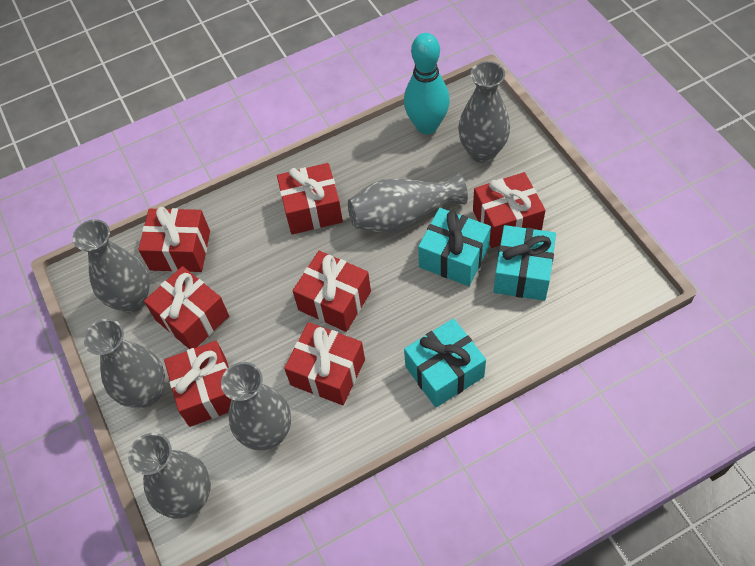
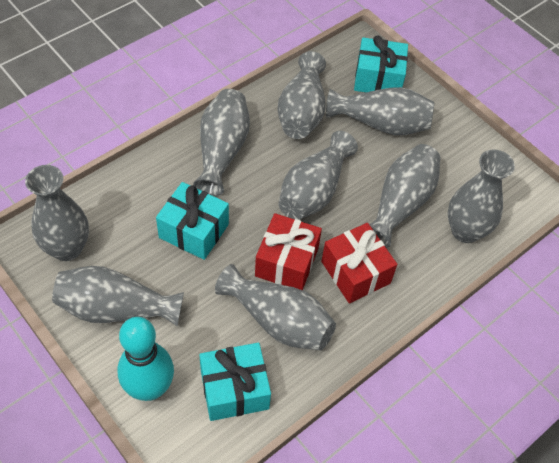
grey vase: [73,219,150,313] [84,319,165,408] [128,433,211,519] [221,362,291,450] [348,173,468,233] [458,61,510,163] = 6 -> [25,165,89,261] [52,266,184,326] [193,89,250,196] [215,264,336,351] [278,51,326,139] [278,131,358,220] [326,87,435,135] [369,144,441,248] [448,149,515,243] = 9
red gift: [138,207,210,272] [144,266,229,349] [164,341,232,427] [277,163,343,234] [284,322,365,405] [293,251,371,332] [473,172,546,248] = 7 -> [255,213,322,290] [321,223,397,303] = 2

